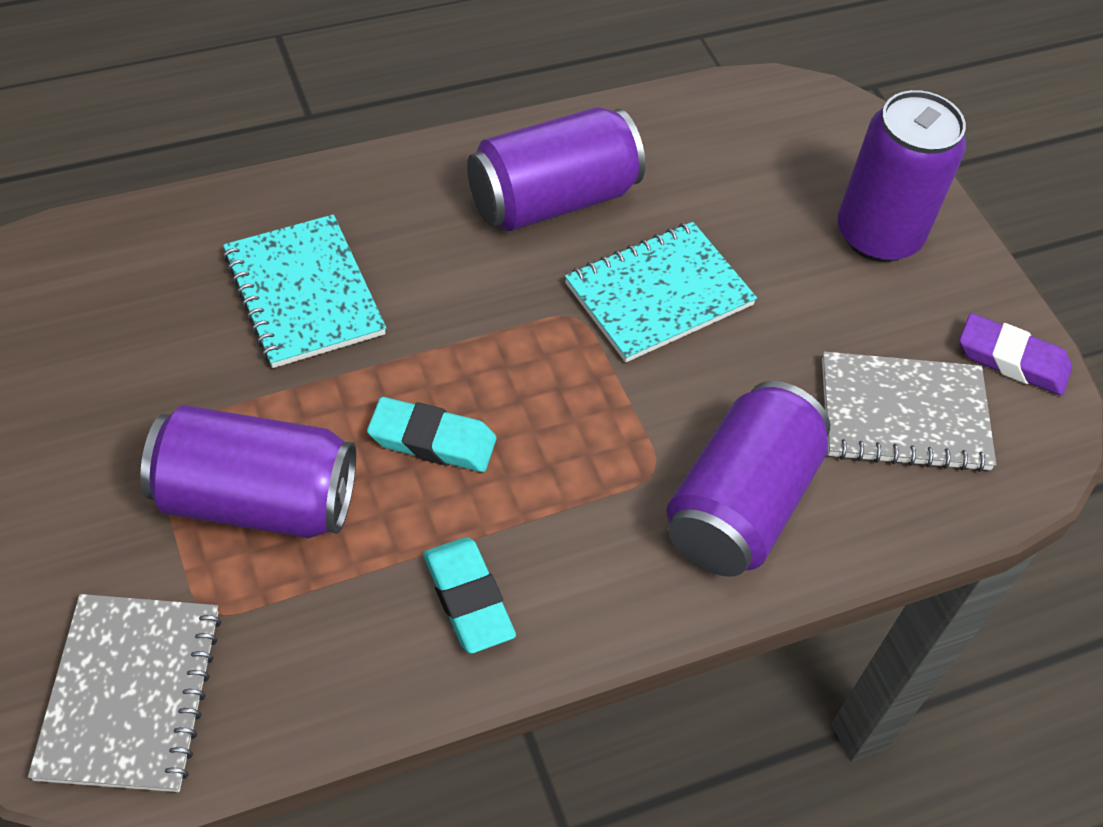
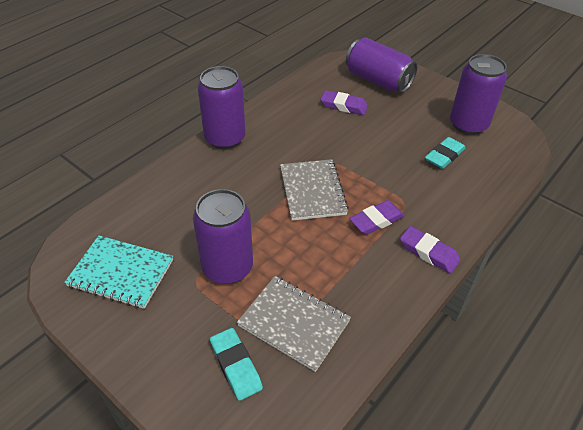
purple eraser: [959,313,1072,396] = 1 -> [320,90,368,115] [349,200,405,235] [400,226,460,274] = 3
turquoise notebook: [223,214,386,368] [565,222,757,362] = 2 -> [64,236,173,309] = 1

